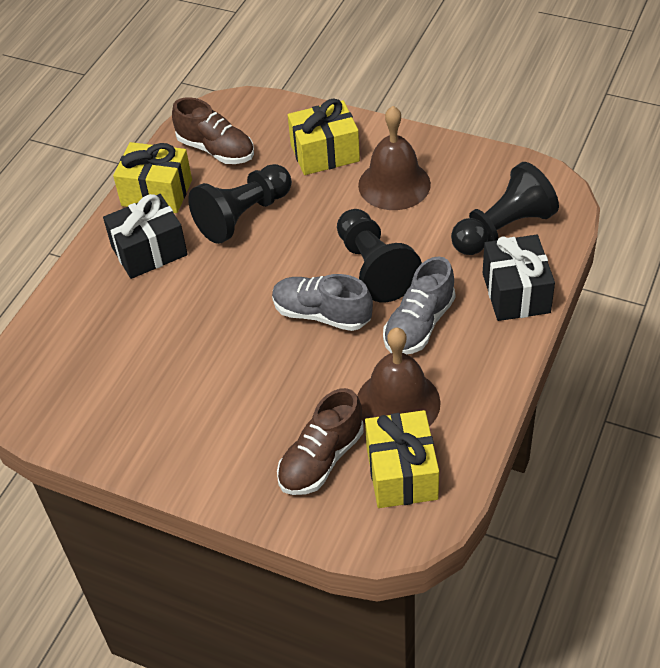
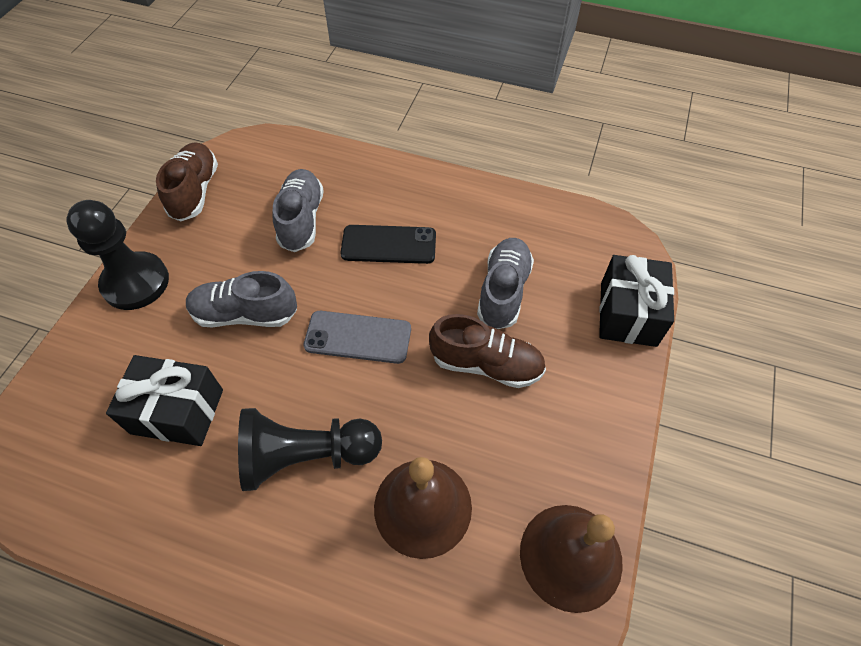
black pawn: [188,164,292,244] [337,209,422,303] [451,162,559,255] = 3 -> [66,200,169,310] [238,408,382,491] = 2
black phone: none = 0 -> [340,225,436,264] = 1
grey phone: none = 0 -> [303,311,411,364] = 1
grey shoe: [272,274,373,331] [383,256,455,354] = 2 -> [186,271,297,328] [273,169,324,252] [477,238,534,329] = 3
yellow gift: [113,142,192,213] [288,99,360,175] [365,410,439,508] = 3 -> none = 0

